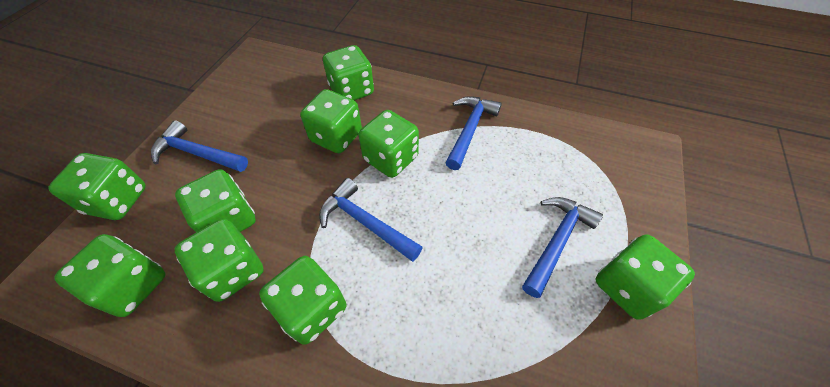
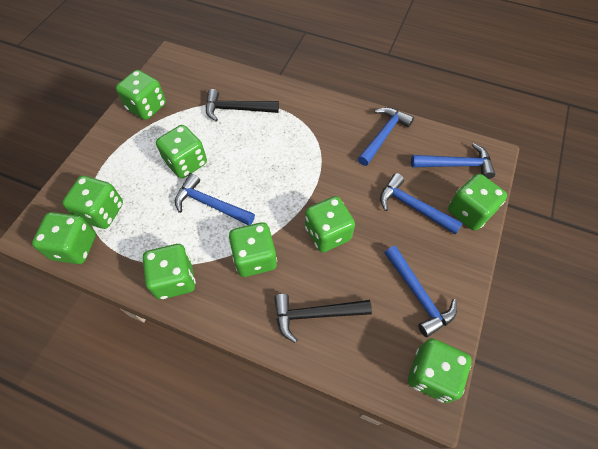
black hammer: none = 0 -> [206,89,279,122] [274,294,372,343] = 2
blue hammer: [151,120,248,172] [319,178,423,262] [445,96,502,170] [522,197,603,298] = 4 -> [175,173,255,225] [357,107,414,166] [380,173,463,235] [385,246,457,337] [411,143,495,179] = 5

